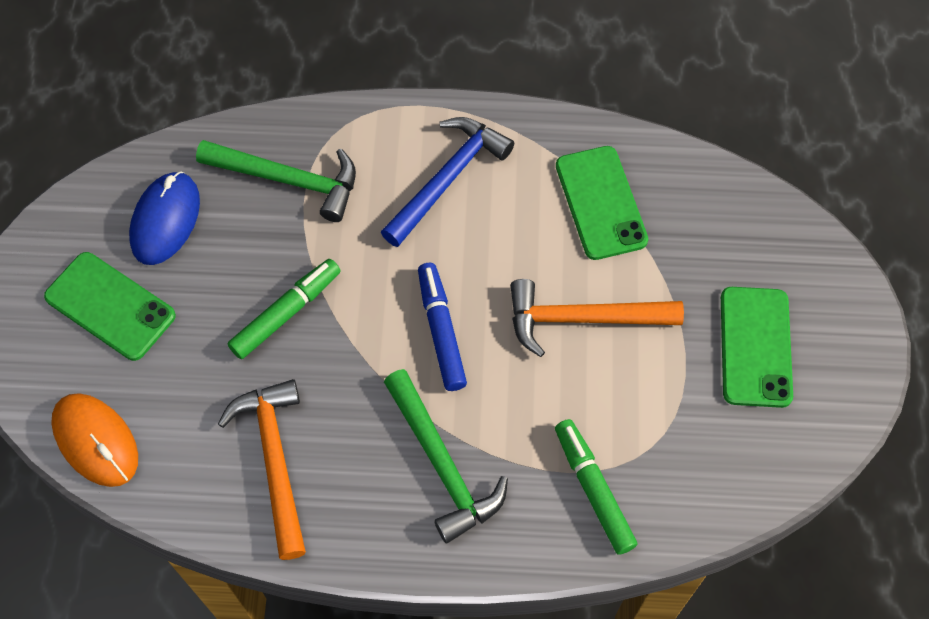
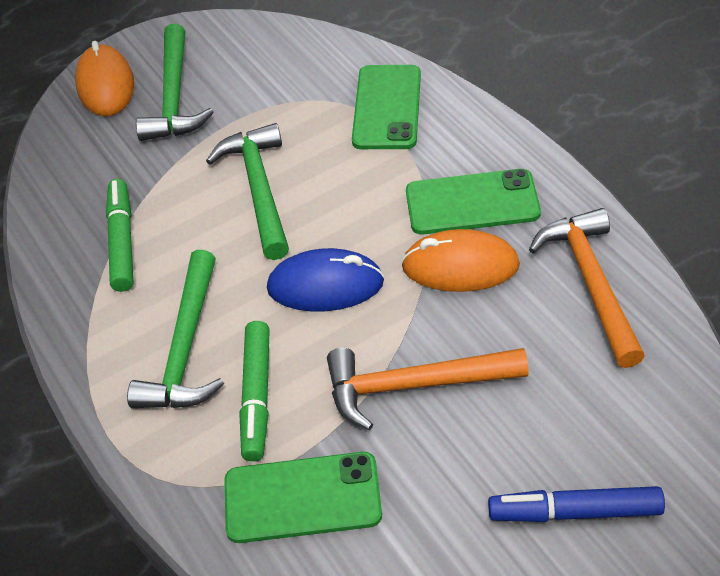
blue hammer: [381,117,514,247] = 1 -> none = 0
green hammer: [196,140,356,222] [384,369,508,544] = 2 -> [127,250,224,408] [136,24,214,141] [206,123,289,260] = 3
orange mouse: [51,393,138,487] = 1 -> [75,41,134,116] [401,229,520,292] = 2

